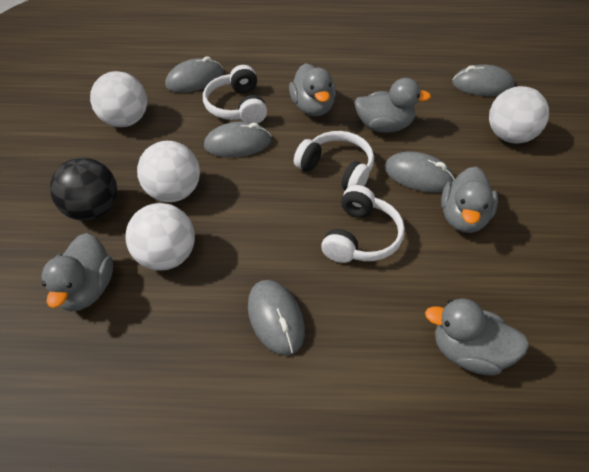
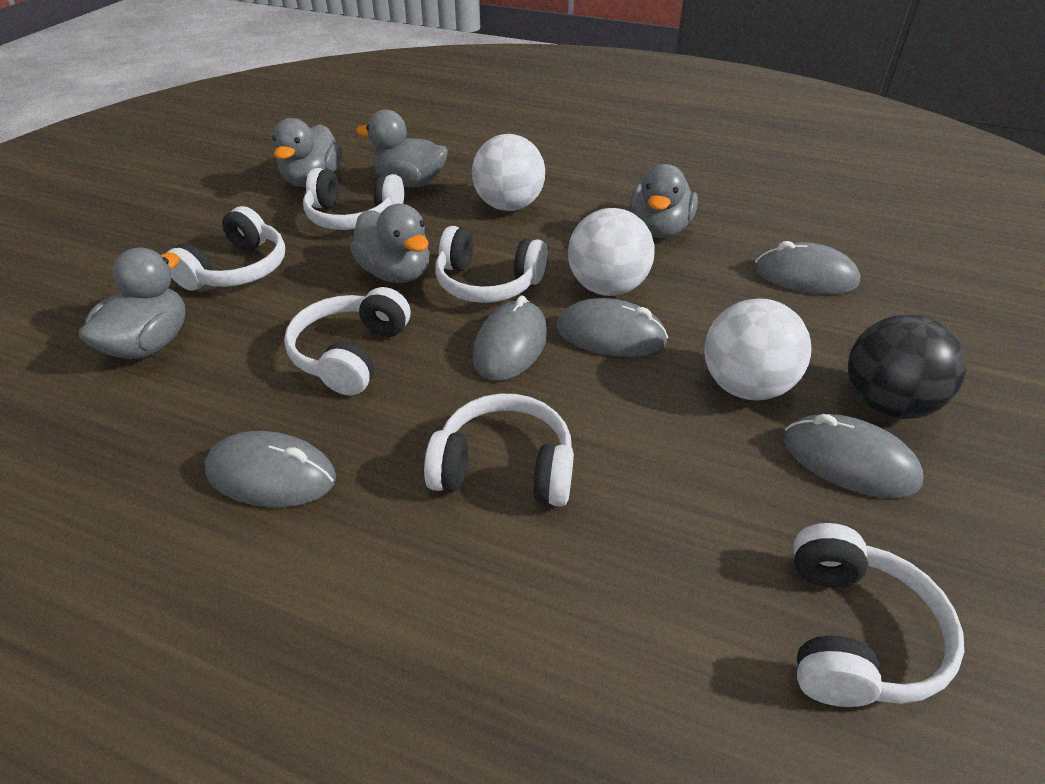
white ball: [90,71,147,127] [125,203,195,271] [137,141,200,202] [489,86,549,144] = 4 -> [472,134,545,211] [568,208,655,296] [704,298,811,401] = 3
white headphones: [203,65,267,124] [294,131,374,190] [321,185,405,263] = 3 -> [166,206,285,291] [284,287,410,396] [303,168,404,230] [424,394,574,507] [435,226,547,303] [793,523,964,707] = 6

